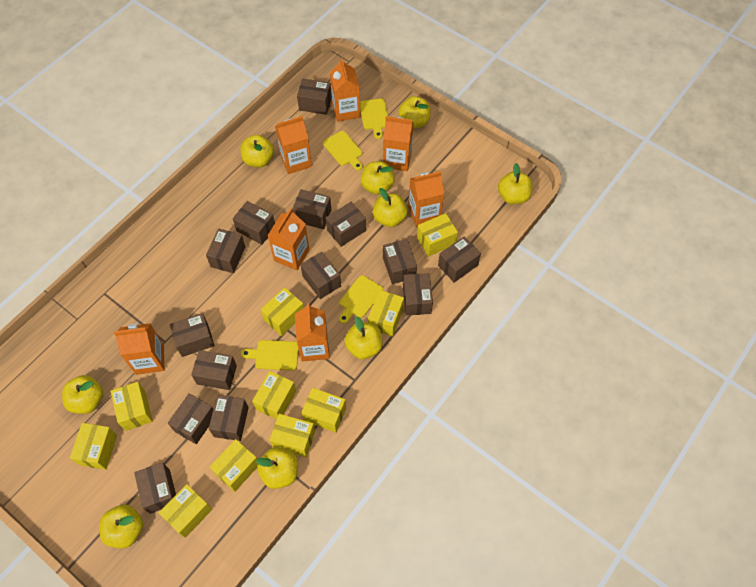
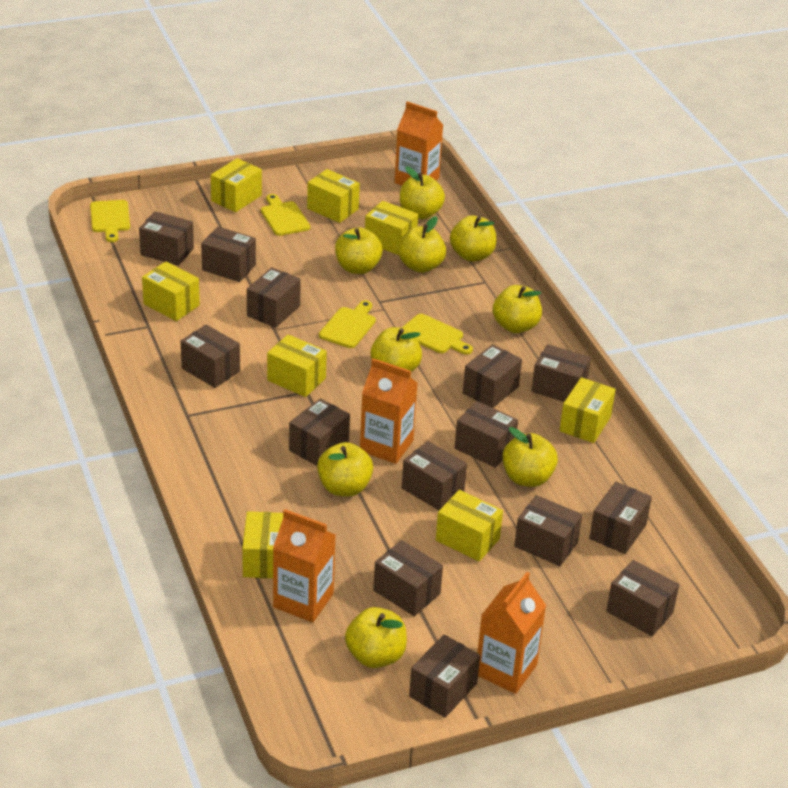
orange carton: [114,323,165,375] [267,208,309,270] [275,116,312,174] [295,303,330,362] [330,58,361,122] [383,116,414,171] [408,171,444,227] = 7 -> [273,509,336,622] [360,358,418,464] [395,101,443,186] [477,572,546,694] = 4
yellow box: [70,423,117,470] [110,382,153,431] [159,484,212,538] [210,439,258,492] [252,371,296,420] [260,287,304,336] [270,414,315,457] [302,388,346,433] [368,290,404,337] [417,213,458,257] = 10 -> [142,261,200,321] [211,158,262,212] [242,511,283,578] [267,334,327,397] [307,169,360,223] [365,201,418,255] [436,490,503,562] [559,377,616,443] = 8

